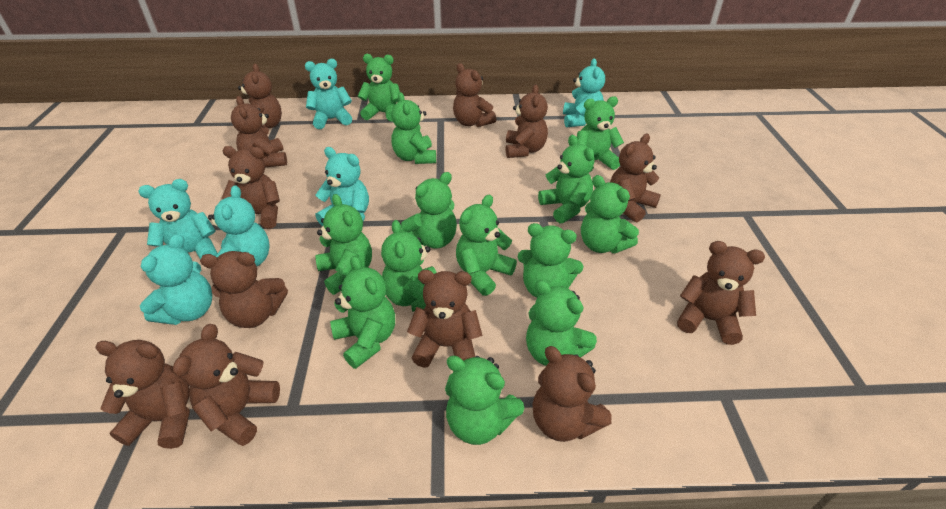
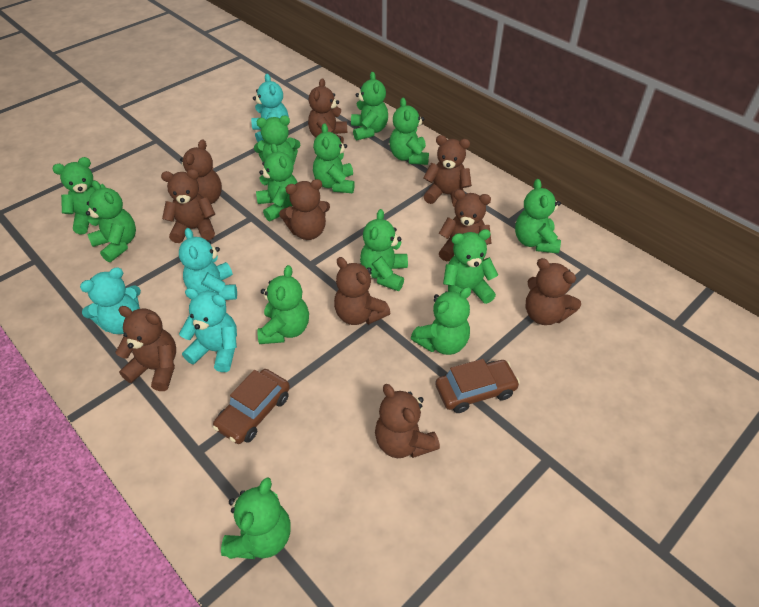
brown car: none = 0 -> [213,369,290,444] [435,359,520,413] = 2
brown teddy bear: [95,340,190,449] [173,324,280,446] [200,251,288,328] [222,146,280,229] [231,96,287,167] [238,64,282,128] [407,270,483,368] [453,63,496,127] [506,85,548,158] [532,346,612,442] [610,133,661,223] [677,241,765,345] = 12 -> [116,306,176,391] [161,169,215,243] [180,139,222,204] [279,179,330,240] [308,78,347,143] [334,257,390,325] [375,384,440,458] [423,135,472,207] [439,189,492,261] [526,258,581,325] = 10
turquoise teddy bear: [138,179,218,260] [140,234,212,325] [208,185,270,266] [305,59,352,129] [315,147,369,226] [563,58,605,127] = 6 -> [80,267,141,334] [179,228,237,300] [179,288,237,372] [251,74,289,142] = 4

